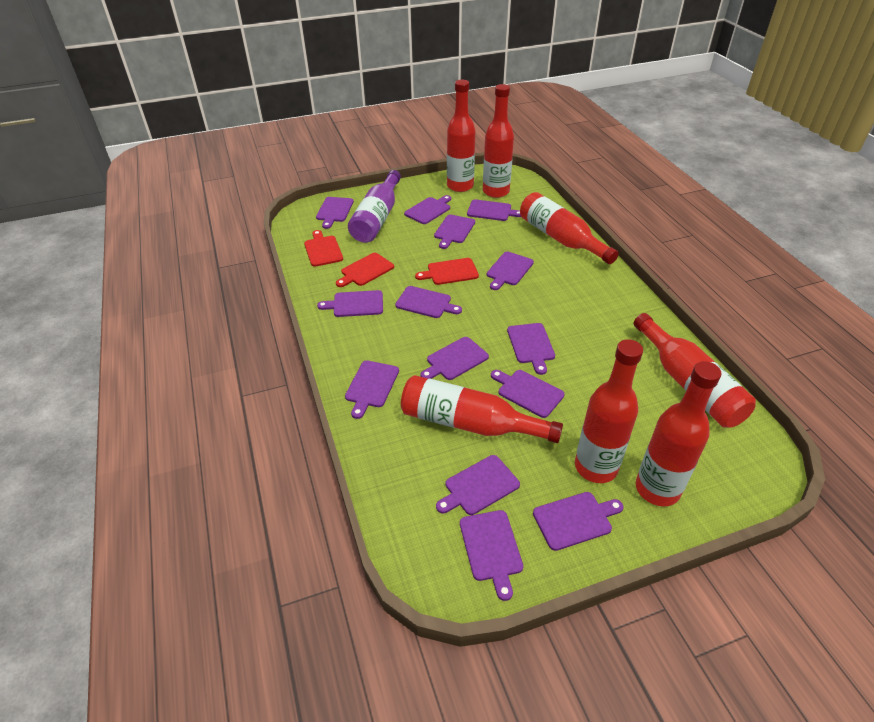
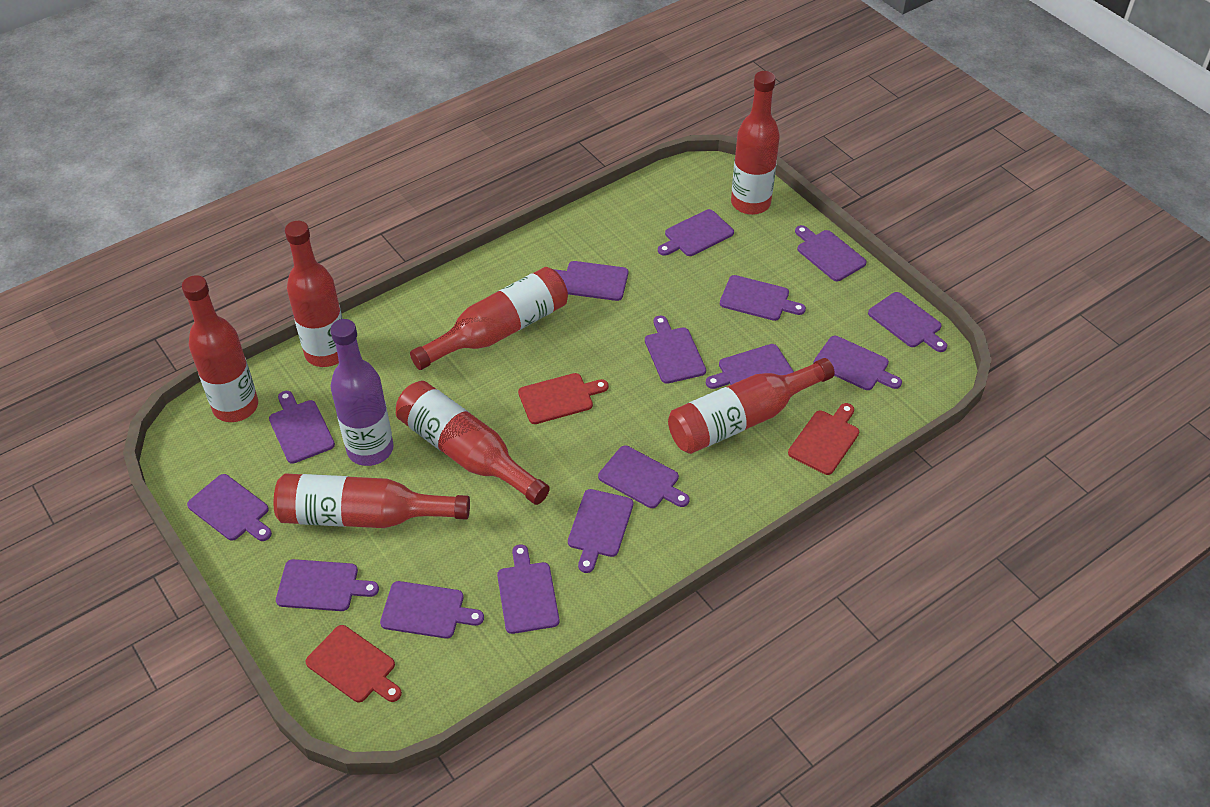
purple cutting board: [316,197,354,229] [317,290,383,317] [345,360,399,419] [395,286,462,318] [404,195,451,224] [421,337,489,380] [434,214,475,249] [436,455,520,515] [460,510,523,601] [467,199,521,221] [487,252,534,290] [491,370,565,418] [507,323,555,375] [533,492,624,551] = 14 -> [187,474,272,541] [269,391,335,464] [276,559,379,611] [380,581,484,639] [497,544,559,634] [554,261,628,301] [568,489,633,573] [598,445,690,508] [645,316,706,384] [658,209,734,256] [706,344,794,389] [720,275,806,321] [795,225,867,281] [813,336,902,390] [868,292,947,352] = 15

